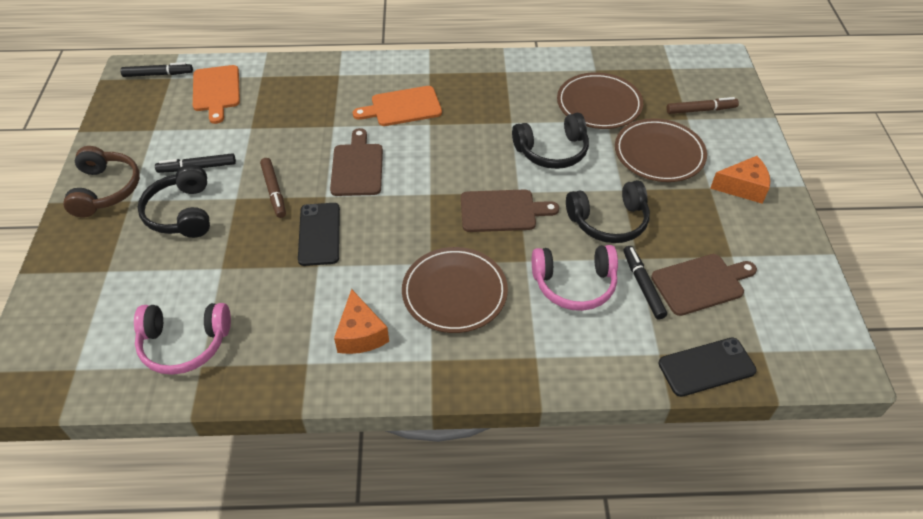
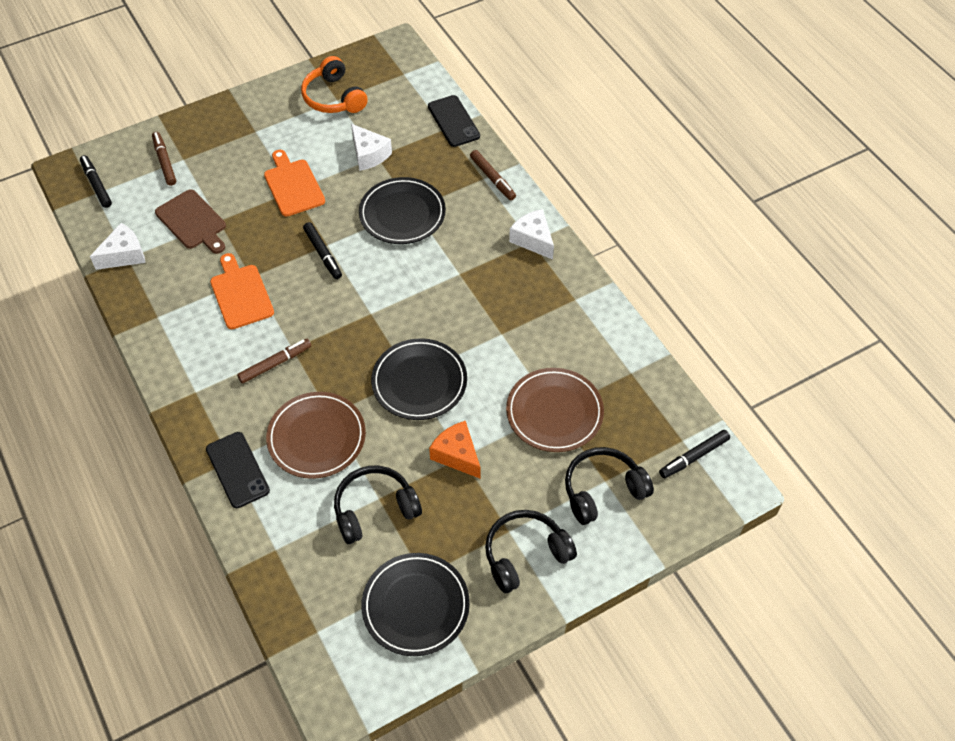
black plate: none = 0 -> [359,177,446,244] [361,553,470,656] [371,338,467,420] = 3
brown cutting board: [330,128,383,196] [461,189,559,232] [651,254,757,316] = 3 -> [155,189,226,254] = 1
brown headphones: [63,146,140,217] = 1 -> none = 0
brown marker: [260,158,286,218] [666,97,739,114] = 2 -> [152,132,176,186] [237,339,311,383] [470,150,516,200] = 3
brown plate: [402,247,508,333] [557,72,643,129] [615,118,707,182] = 3 -> [266,392,366,479] [506,368,604,452] = 2
orange cheese: [334,289,389,354] [710,156,770,204] = 2 -> [429,421,480,478] = 1
orange headphones: none = 0 -> [301,56,368,113] = 1
pink headphones: [134,303,231,375] [532,245,618,311] = 2 -> none = 0
white cheese: none = 0 -> [90,223,145,270] [351,124,392,171] [509,209,554,259] = 3

